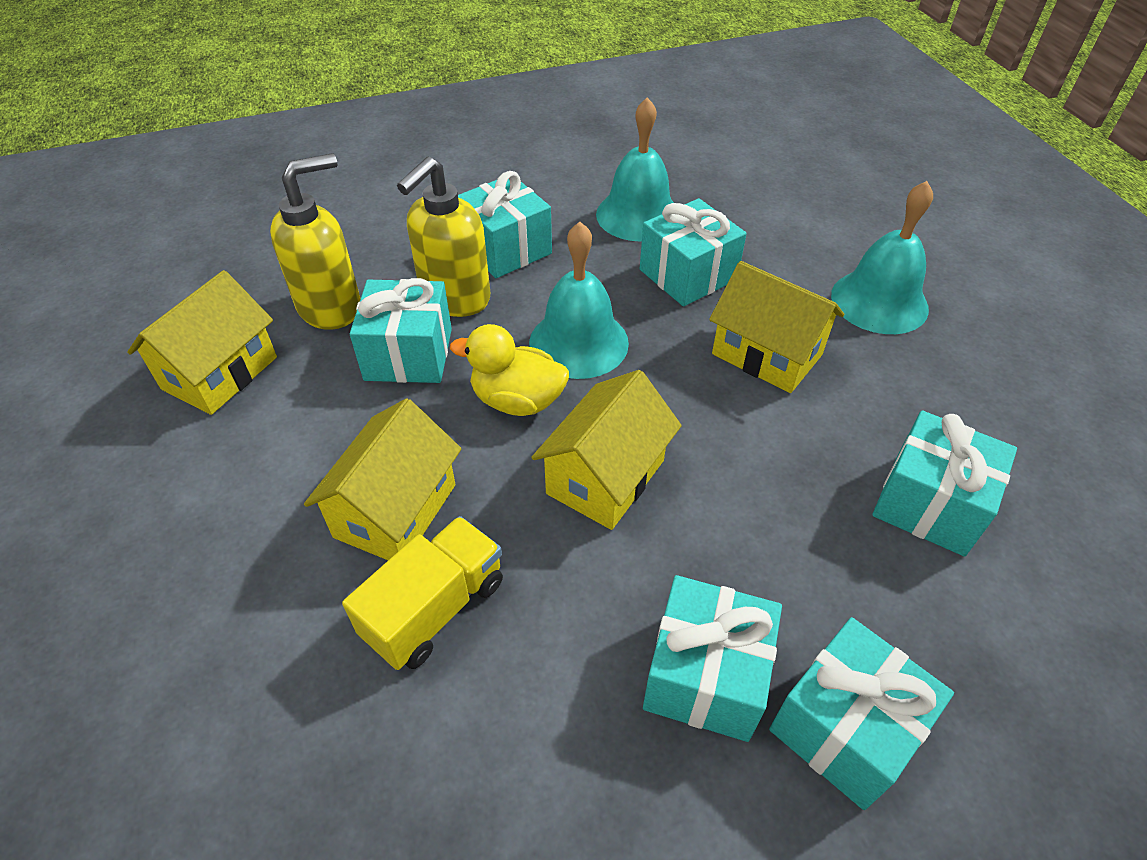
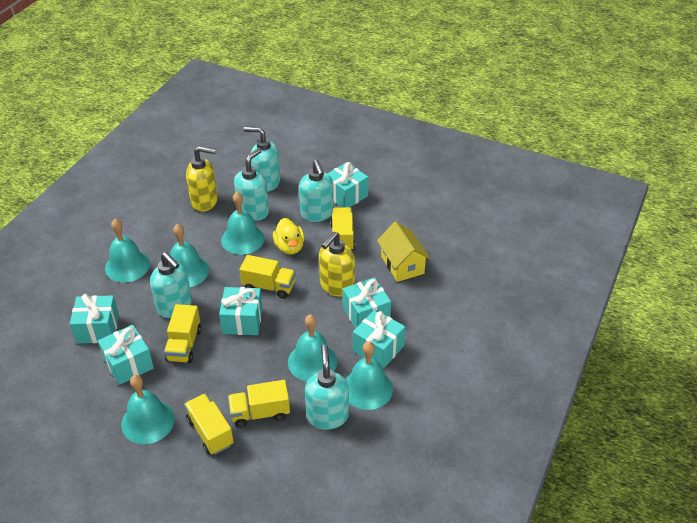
turquoise bell: [529,222,629,379] [596,97,674,242] [831,181,933,334] = 3 -> [105,219,150,283] [121,375,175,444] [170,224,209,287] [221,192,265,255] [288,314,337,381] [346,341,393,410] = 6
turquoise soap dispenser: none = 0 -> [150,252,192,318] [234,148,269,221] [243,127,280,192] [299,160,334,222] [305,344,349,430] = 5
yellow house: [127,270,277,415] [304,398,462,560] [531,370,682,530] [709,261,844,393] = 4 -> [377,221,431,282] = 1
yellow truck: [342,516,503,670] = 1 -> [164,304,202,363] [184,394,234,455] [228,380,290,428] [240,255,296,299] [330,207,355,250] = 5

